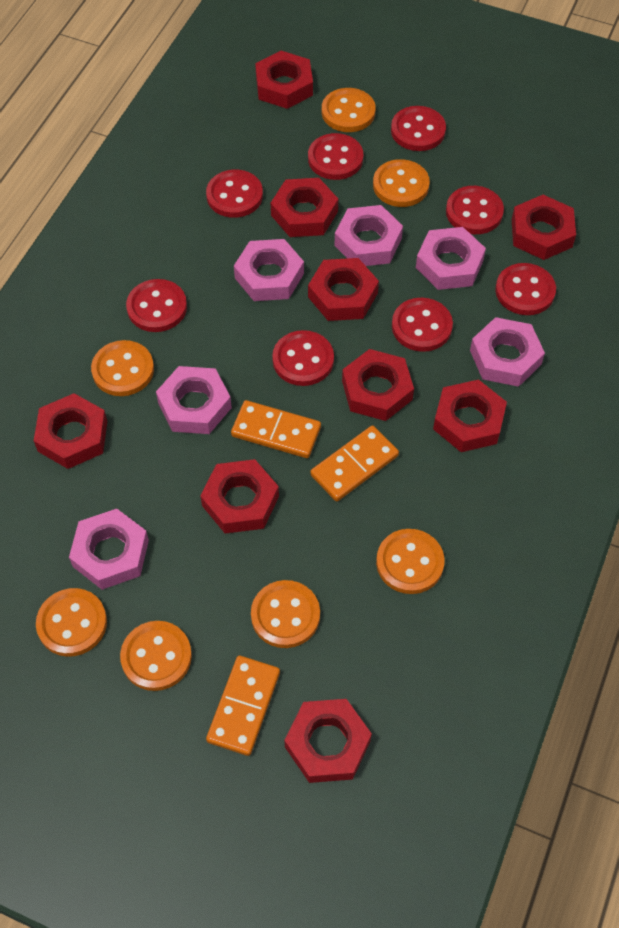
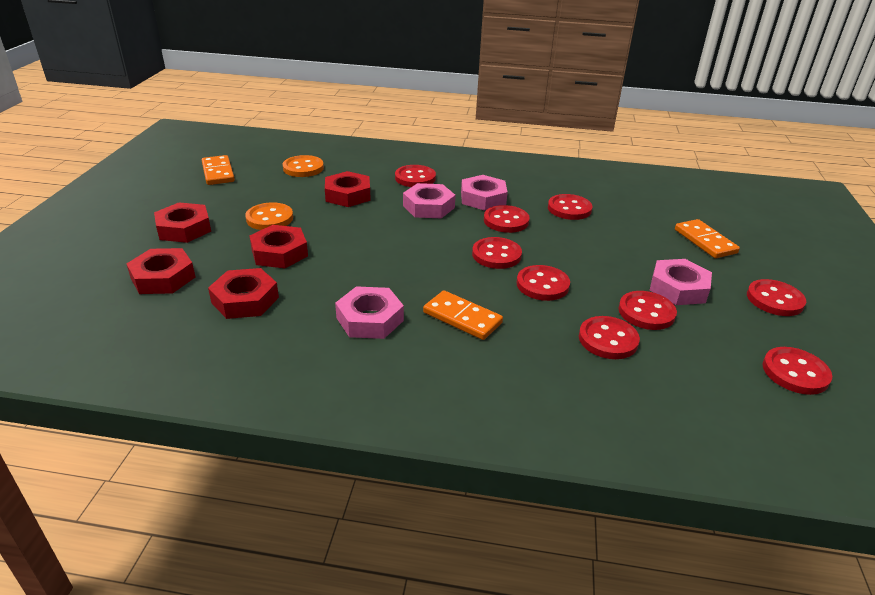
orange button: [36,588,107,657] [91,340,154,396] [120,621,192,691] [251,580,320,648] [322,88,376,132] [373,159,430,207] [376,529,445,594] = 7 -> [245,203,293,230] [283,155,324,177] = 2
pink nut: [69,509,149,590] [156,366,232,434] [234,239,304,301] [335,205,403,266] [416,227,486,290] [470,317,545,387] = 6 -> [335,286,404,339] [403,183,455,218] [461,175,508,211] [650,259,712,305] = 4
red button: [126,279,187,332] [206,170,263,218] [272,330,334,386] [308,133,363,180] [391,106,446,151] [392,298,453,352] [446,186,504,234] [495,263,556,315] = 8 -> [395,165,436,187] [472,237,522,269] [484,205,530,233] [517,265,570,301] [548,194,592,220] [579,316,640,359] [618,291,677,330] [747,279,806,316] [763,347,832,395] = 9
red nut: [34,393,107,469] [200,459,279,534] [255,51,313,109] [271,178,338,237] [284,699,372,783] [308,258,379,321] [342,349,414,421] [433,380,507,452] [512,195,576,260] = 9 -> [126,248,195,294] [154,202,211,243] [208,268,279,319] [249,225,308,268] [325,171,371,207] = 5

